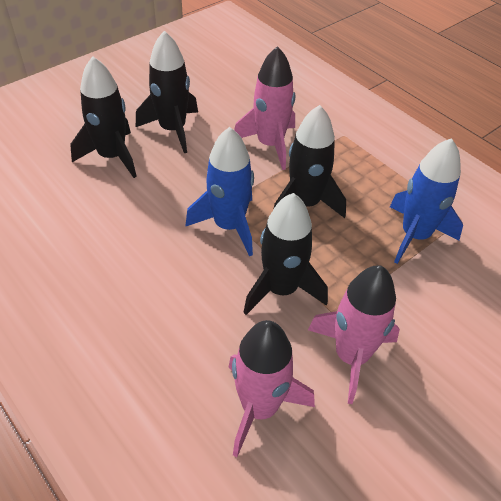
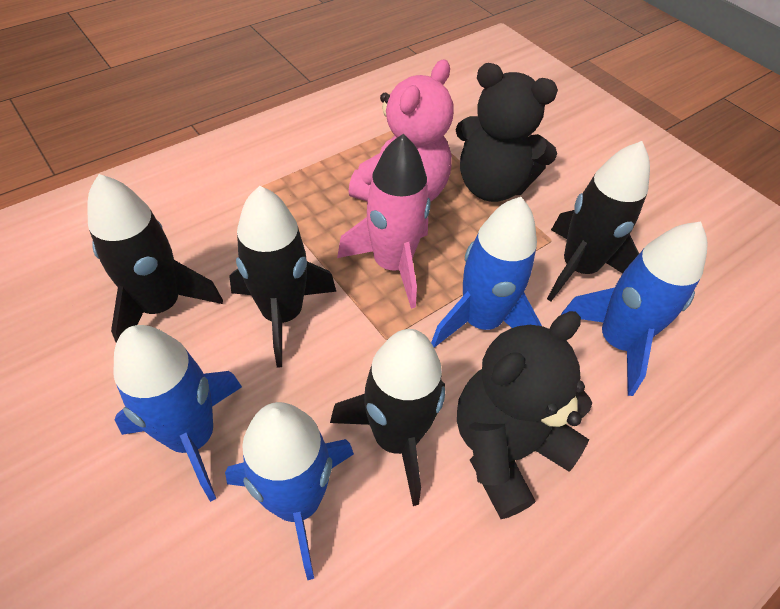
black teddy bear: none = 0 -> [456,63,558,202] [457,311,592,519] = 2
blue rocket: [185,127,254,256] [390,138,463,264] = 2 -> [114,325,242,502] [225,402,354,580] [431,197,542,348] [561,222,708,396] = 4
pink rocket: [228,320,315,457] [234,46,295,170] [308,265,400,404] = 3 -> [337,134,431,309] = 1
pink teddy bear: none = 0 -> [349,59,454,202] = 1

